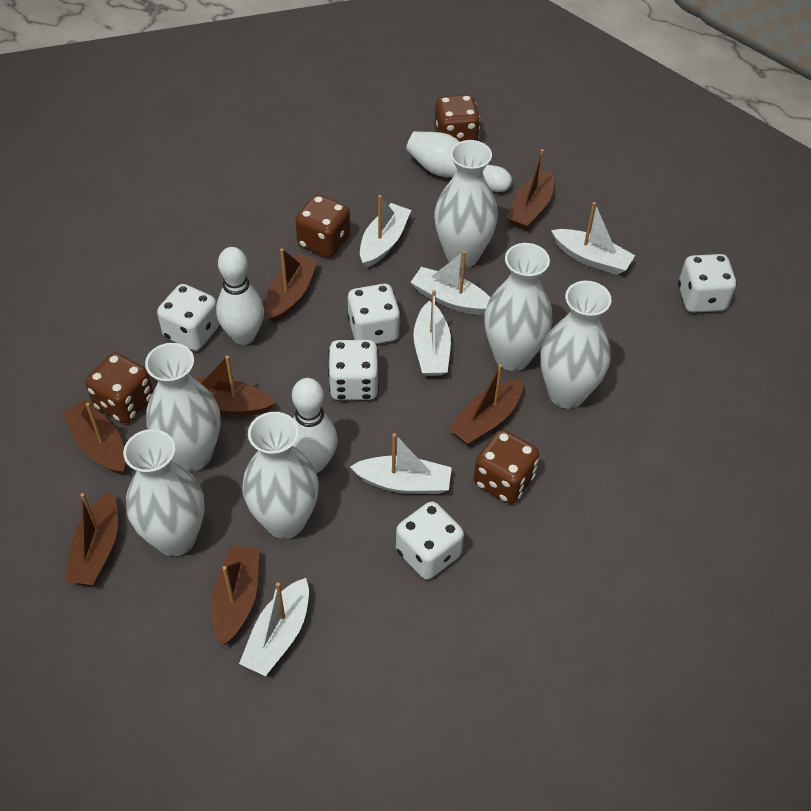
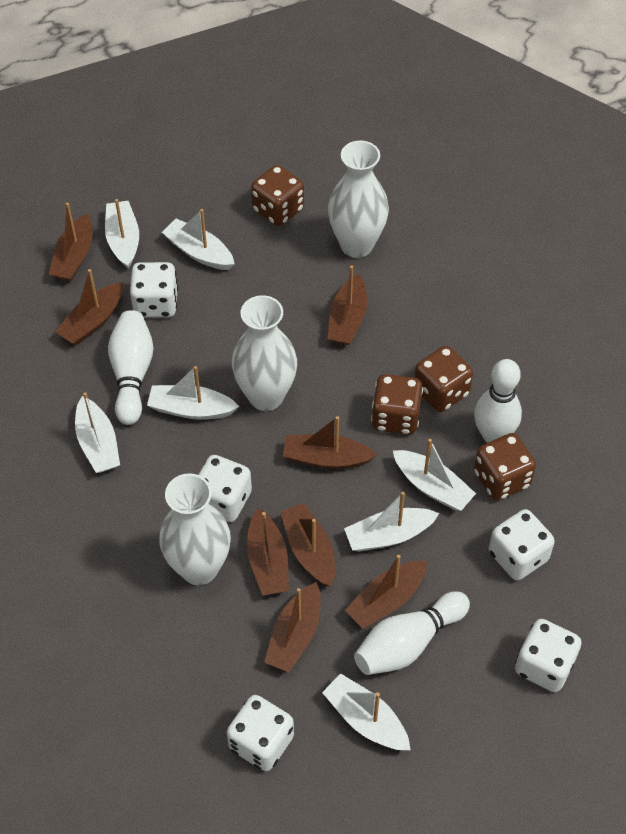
brown boat: [62,399,126,475] [65,491,118,585] [193,356,275,416] [211,545,259,646] [266,248,318,323] [448,364,523,445] [507,149,554,230] = 7 -> [49,203,92,281] [55,269,123,345] [247,508,289,595] [264,582,321,672] [281,503,335,587] [283,416,377,469] [328,265,367,345] [345,555,427,629] = 8
white boat: [239,578,309,676] [350,433,452,494] [360,195,411,268] [410,251,491,315] [413,290,451,376] [551,202,635,275] = 6 -> [75,392,120,473] [105,199,139,268] [147,366,239,420] [162,209,234,270] [322,673,410,750] [344,492,439,552] [393,439,476,511] = 7
white vase: [123,429,204,556] [145,343,220,471] [242,412,319,539] [434,140,498,268] [484,243,552,371] [540,281,612,409] = 6 -> [159,473,231,585] [232,295,297,411] [328,141,389,258] = 3

